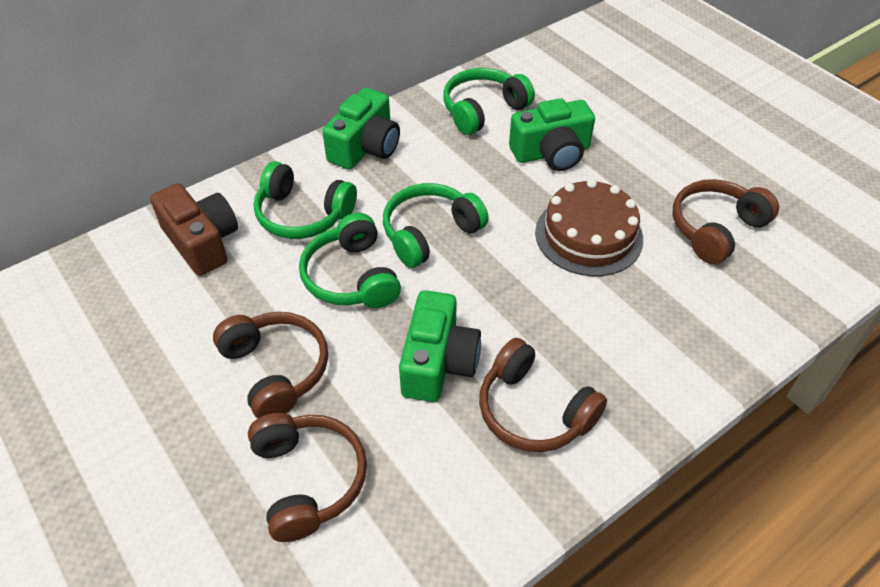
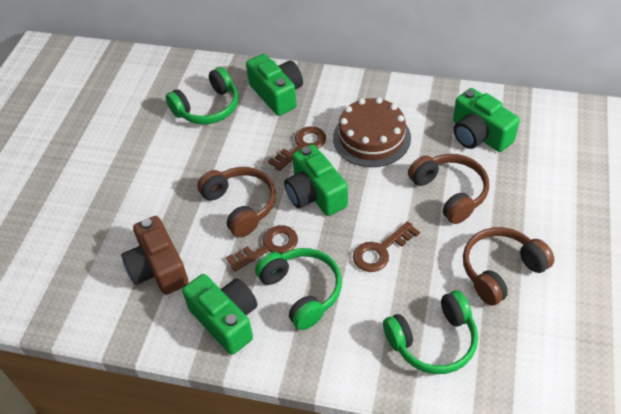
brown headphones: [213,312,328,418] [248,413,367,542] [479,338,607,452] [673,179,779,264] = 4 -> [197,167,276,237] [408,154,489,224] [463,227,555,306] = 3
brown key: none = 0 -> [226,225,298,272] [268,126,326,171] [353,221,420,272] = 3
green camera: [322,88,400,170] [399,290,481,402] [509,98,595,171] = 3 -> [182,274,258,355] [246,54,303,116] [284,144,348,216] [453,88,520,152] = 4
green headphones: [254,161,357,239] [299,213,401,308] [383,183,489,268] [443,68,535,135] = 4 -> [166,67,238,124] [255,248,342,330] [383,290,478,374] = 3

